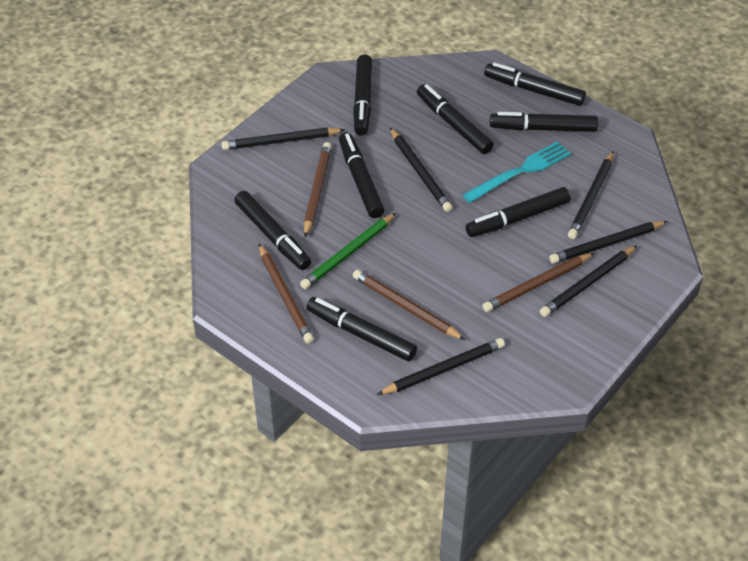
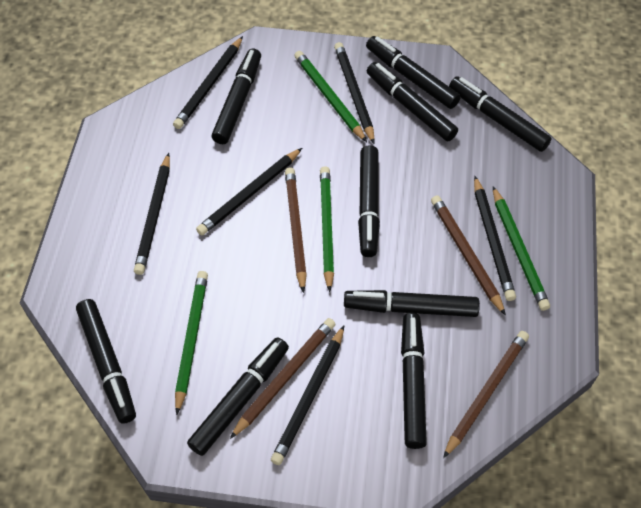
black marker: [234,191,311,270] [306,297,417,361] [339,132,384,218] [353,55,372,135] [417,84,494,154] [465,187,571,237] [484,62,586,106] [490,112,598,132] = 8 -> [76,299,136,424] [187,337,289,456] [212,49,261,144] [344,290,480,317] [358,145,380,257] [366,36,461,109] [367,62,458,142] [401,313,427,449] [449,76,552,152] = 9
green pencil: [300,213,396,289] = 1 -> [175,271,208,415] [294,51,367,142] [320,166,334,293] [493,186,550,311] = 4
turquoise fork: [463,141,571,203] = 1 -> none = 0

